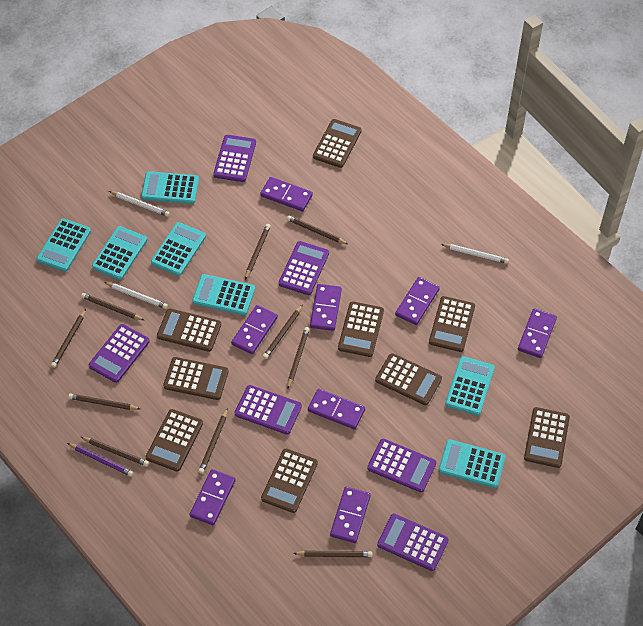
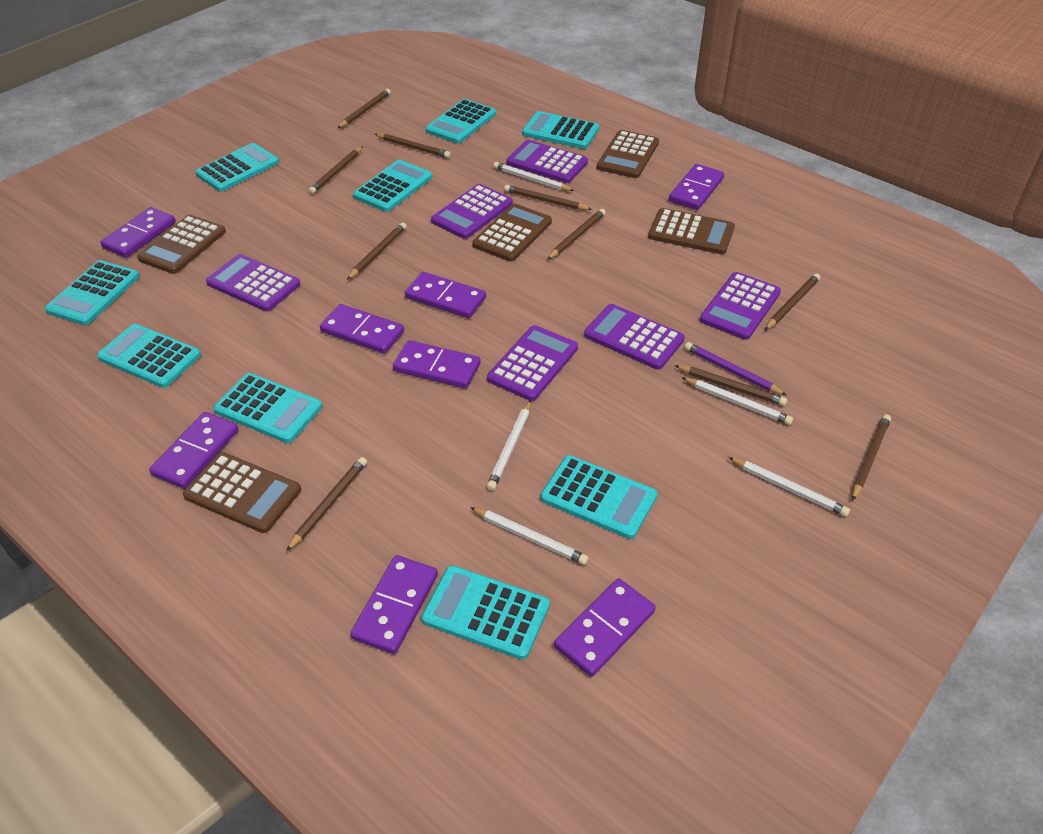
brown calculator: [146,409,203,471] [157,308,221,352] [163,357,229,400] [261,448,318,513] [313,119,362,168] [338,301,384,357] [375,353,442,405] [429,296,475,352] [524,407,570,468] = 9 -> [137,215,226,274] [183,452,301,533] [472,204,552,262] [597,130,659,178] [648,208,735,254] = 5
turquoise calculator: [36,218,91,272] [92,226,147,280] [141,171,199,204] [151,222,206,276] [192,274,255,315] [439,439,506,488] [445,356,495,416] = 7 -> [45,260,140,325] [97,324,201,388] [195,143,279,192] [214,373,322,443] [353,160,432,212] [421,565,550,660] [426,99,496,144] [522,111,599,149] [540,455,657,539] = 9
white pencil: [104,282,168,309] [109,191,170,216] [441,244,509,264] = 3 -> [470,507,589,565] [487,400,531,491] [493,162,574,191] [681,377,793,425] [728,457,850,517] = 5

